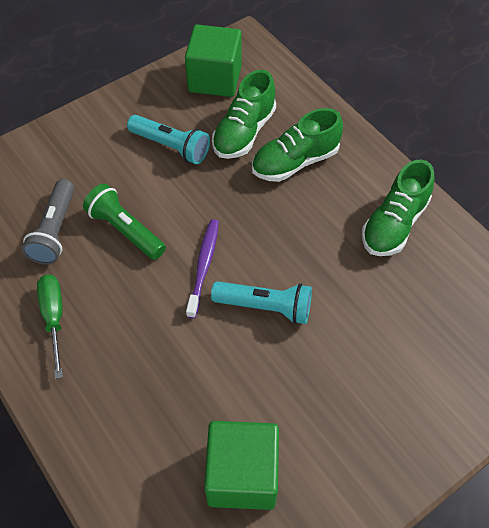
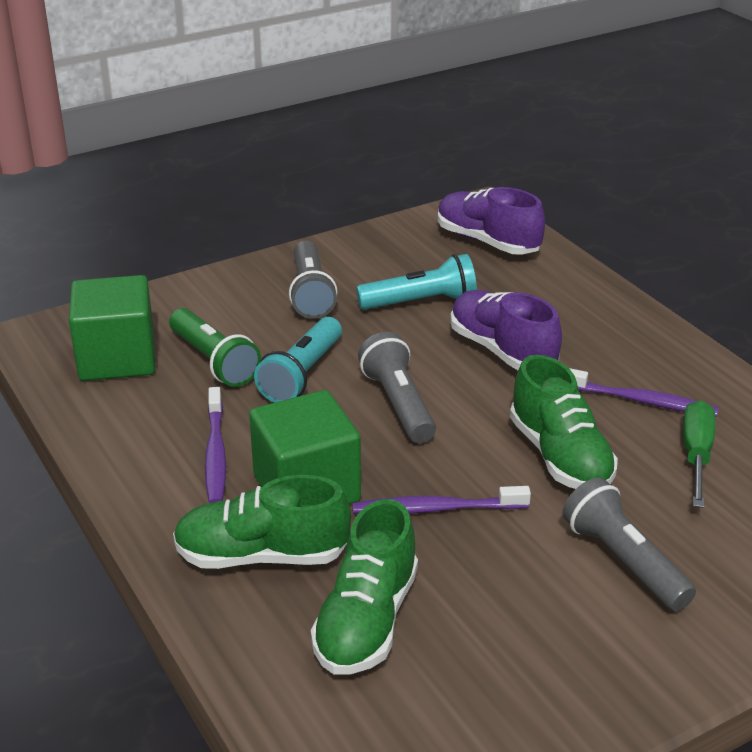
grey flashlight: [22,179,74,265] = 1 -> [289,241,338,319] [358,332,436,443] [562,477,696,611] = 3
purple shoe: none = 0 -> [438,187,545,255] [450,290,562,370] = 2
purple toothbrush: [186,219,219,319] = 1 -> [205,387,226,503] [353,486,531,514] [569,368,719,417] = 3

